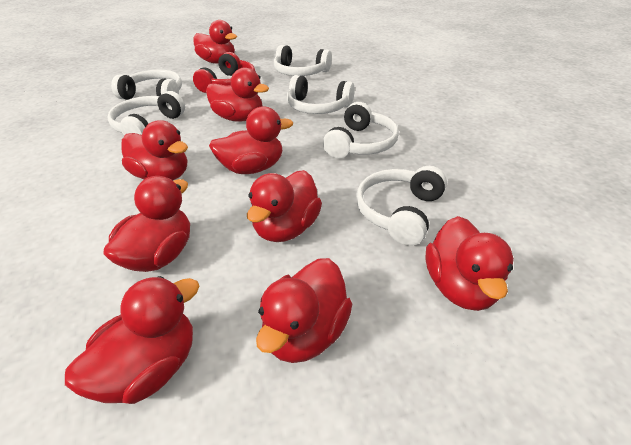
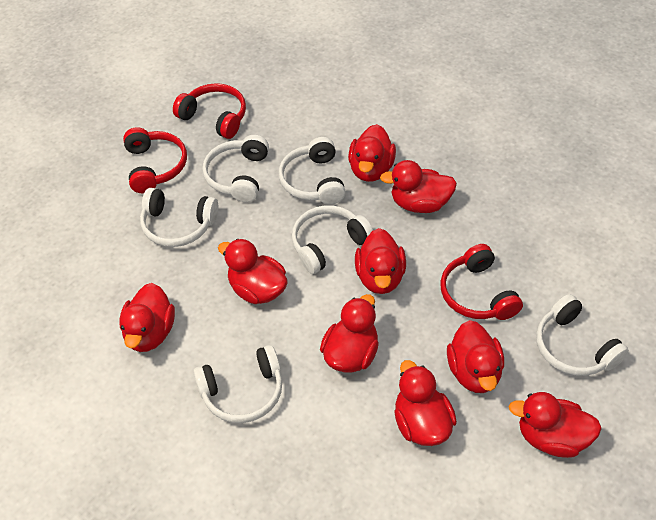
red headphones: [193,52,256,93] = 1 -> [123,127,187,193] [173,83,246,139] [440,244,523,320] = 3

